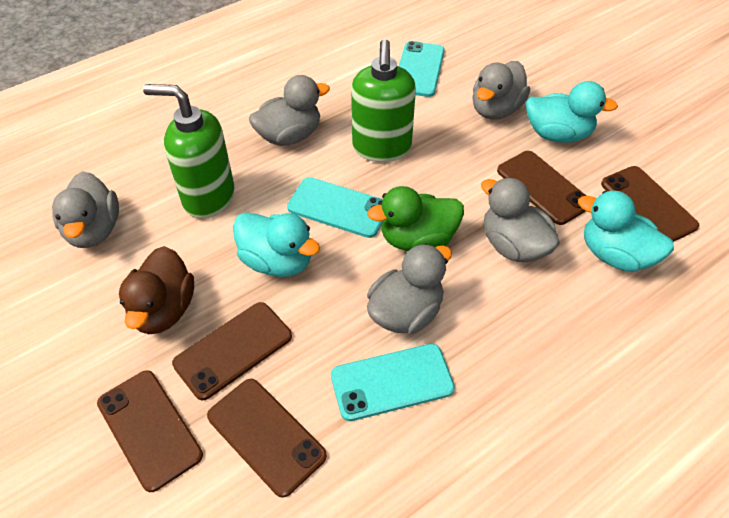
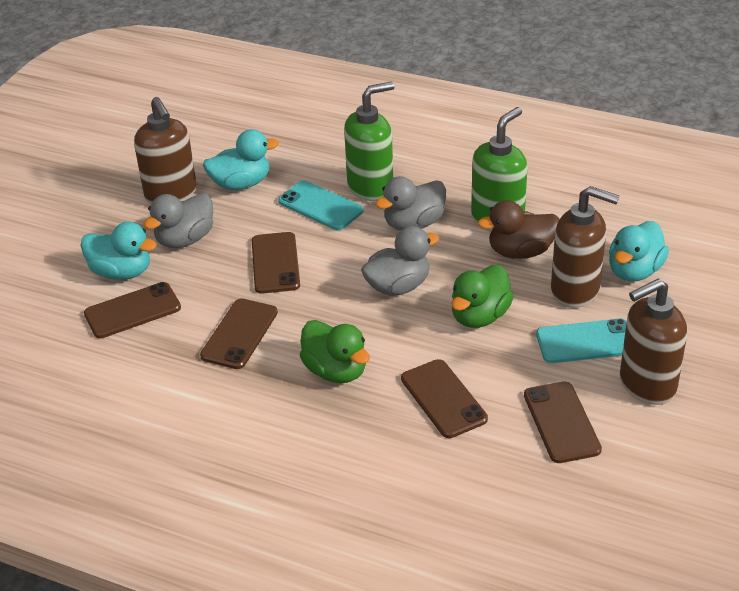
brown soap dispenser: none = 0 -> [134,97,197,204] [551,186,619,308] [620,279,687,405] = 3
green duck: [367,186,464,251] = 1 -> [300,320,370,383] [451,265,514,328] = 2
grey duck: [52,171,119,248] [249,75,330,146] [367,243,452,334] [472,61,530,119] [481,178,560,262] = 5 -> [143,193,213,248] [361,226,439,296] [375,176,446,231] = 3
turquoise phone: [287,177,383,238] [331,344,455,421] [399,41,445,97] = 3 -> [278,180,363,230] [536,319,627,363] = 2

